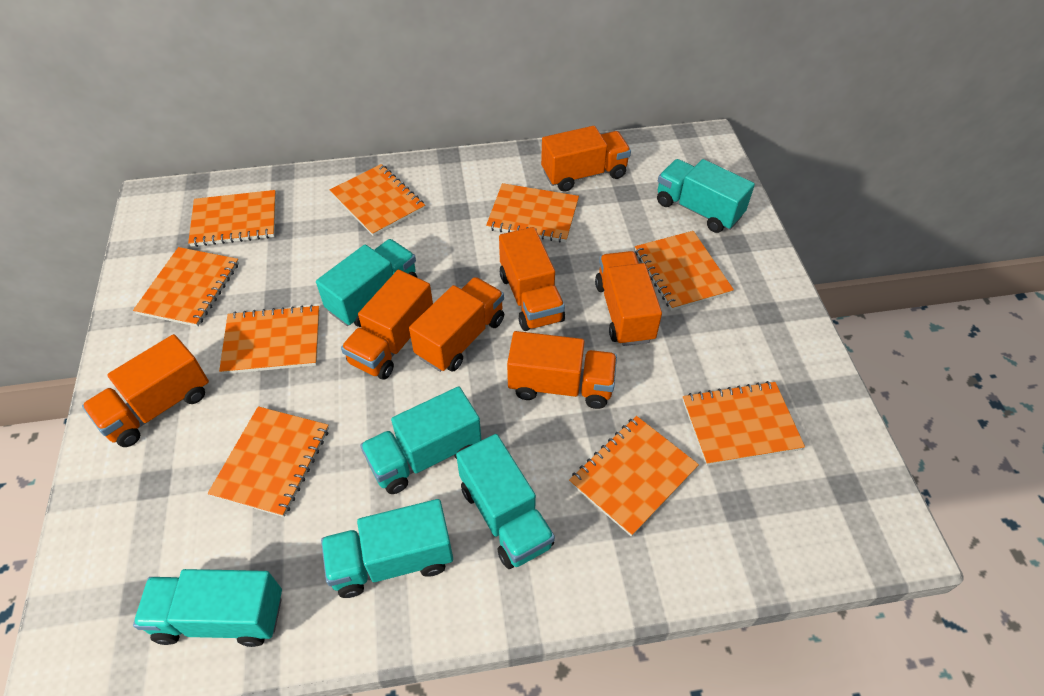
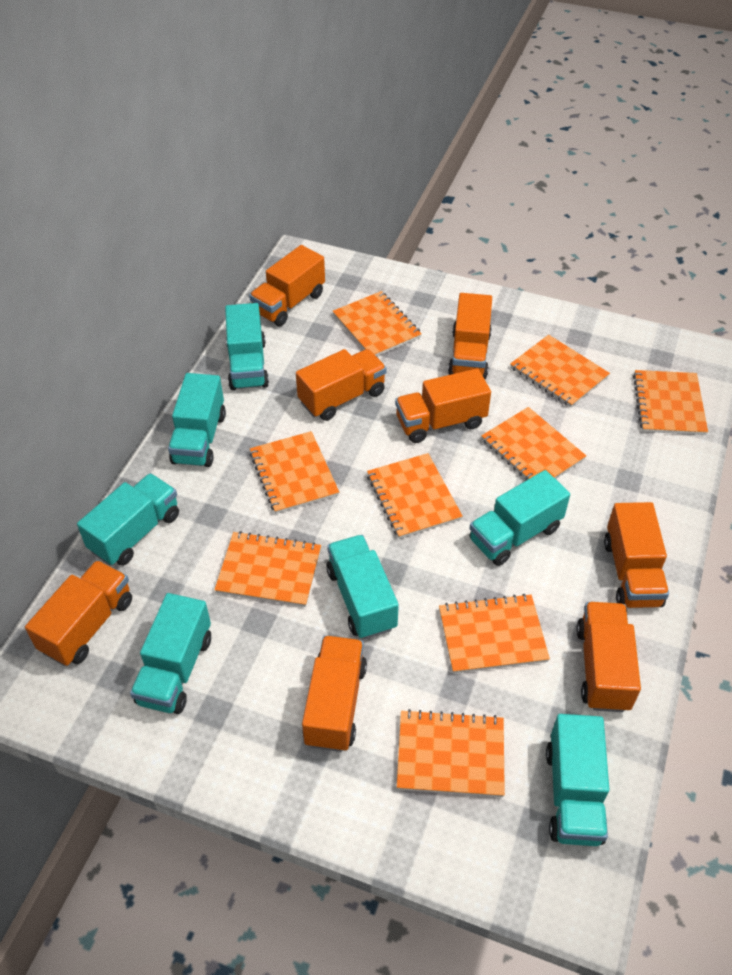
orange truck: [82,334,209,447] [341,270,433,380] [409,277,504,372] [499,227,565,331] [507,331,617,409] [541,126,631,191] [595,251,662,346] = 7 -> [25,560,132,666] [249,245,325,326] [296,349,387,421] [302,636,367,752] [395,368,491,443] [448,293,492,379] [576,602,641,712] [604,502,669,608] = 8
turquoise truck: [133,569,282,647] [316,239,417,327] [321,499,453,598] [360,387,481,494] [456,434,555,569] [657,159,755,233] = 6 -> [77,473,179,566] [130,593,211,714] [168,373,226,467] [225,303,269,390] [326,535,399,639] [469,470,570,566] [546,714,609,846] = 7

